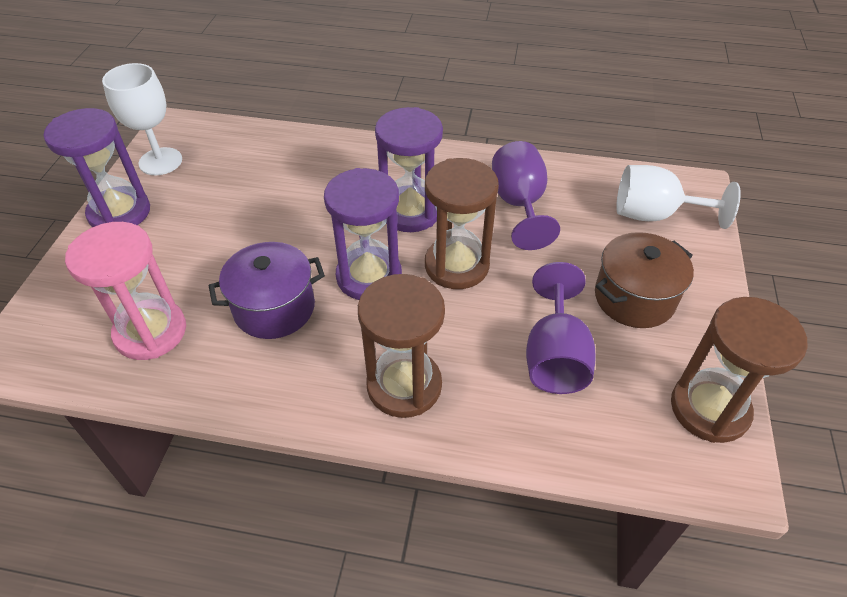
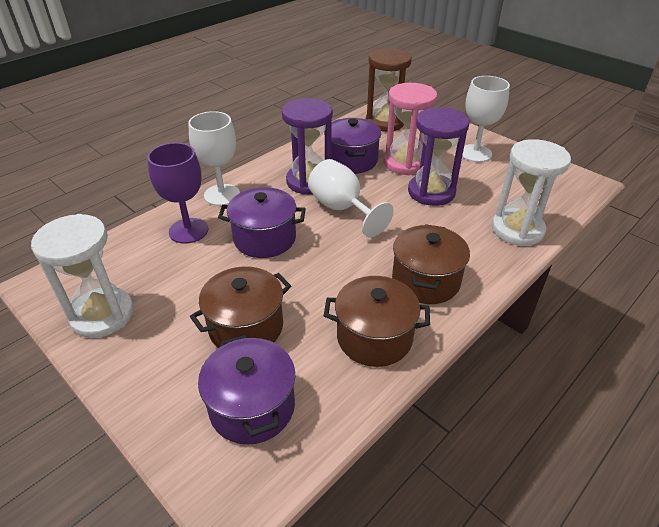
brown hourglass: [358,274,445,418] [425,158,499,289] [671,297,808,443] = 3 -> [366,48,412,132] = 1
brown pot: [595,232,694,328] = 1 -> [190,266,291,348] [324,276,430,367] [392,224,470,304] = 3
purple goblet: [492,141,560,250] [526,262,596,394] = 2 -> [147,143,208,244] = 1
purple hourglass: [44,108,150,227] [324,168,402,300] [375,107,443,232] = 3 -> [282,98,333,194] [408,107,470,206] = 2
purple pot: [209,242,325,339] = 1 -> [198,335,295,445] [218,187,306,258] [324,118,381,174] = 3
white goblet: [102,63,182,175] [616,165,741,229] = 2 -> [188,111,240,206] [308,159,394,237] [462,76,510,162] = 3
white hourglass: none = 0 -> [31,214,134,338] [492,139,571,246] = 2

